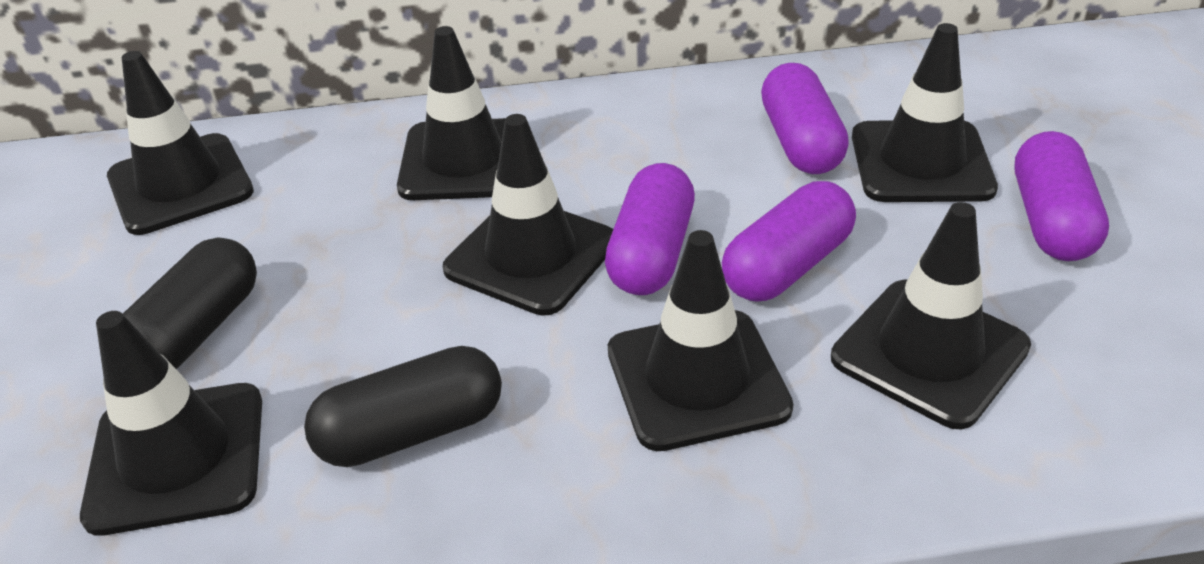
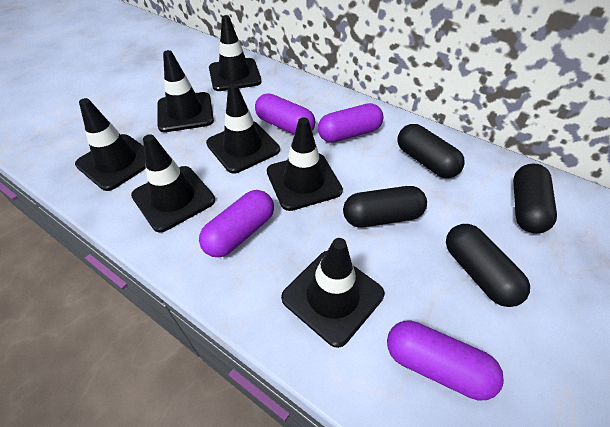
black capsule: [123,237,257,369] [304,346,502,467] = 2 -> [343,186,427,227] [397,124,465,178] [446,224,530,307] [513,164,557,234] = 4

